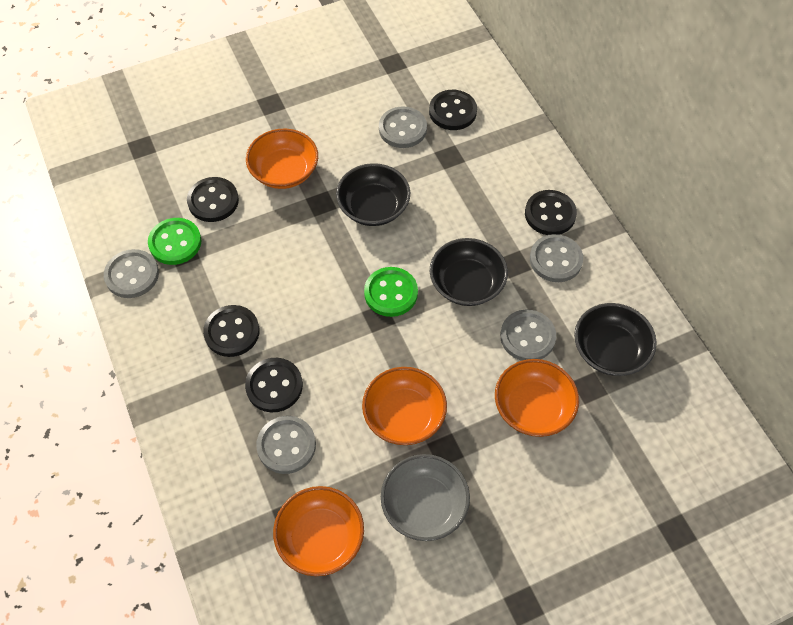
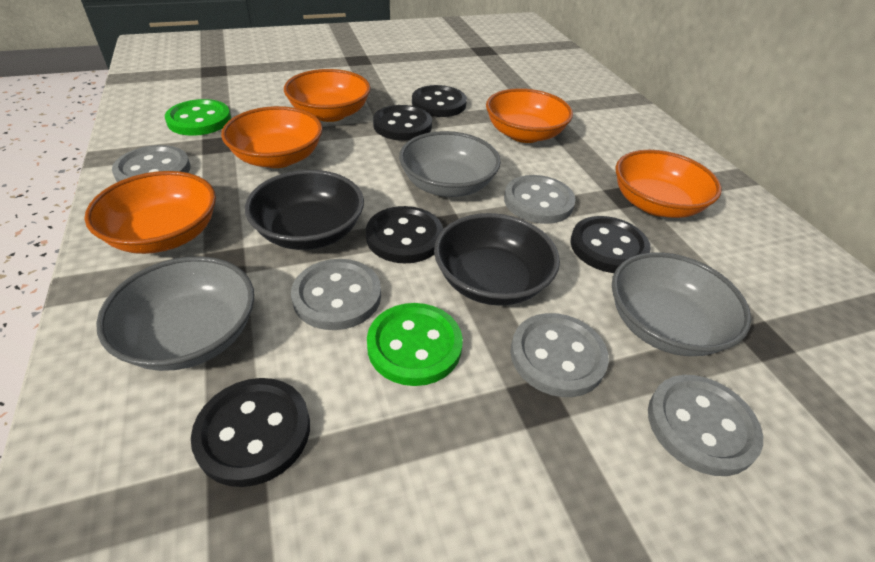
black bowl: [336,163,410,226] [430,238,508,306] [574,303,657,376] = 3 -> [245,170,364,250] [434,213,560,306] = 2
grey bowl: [381,454,470,541] = 1 -> [96,256,254,371] [399,131,501,197] [612,252,751,356] = 3
orange bowl: [246,129,318,189] [273,486,364,576] [362,367,447,445] [495,359,579,437] = 4 -> [84,171,216,254] [221,106,323,168] [284,69,371,122] [486,88,573,143] [615,150,722,218] = 5

